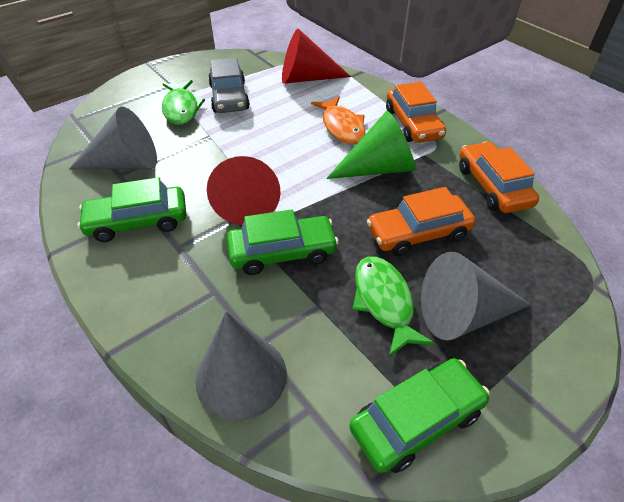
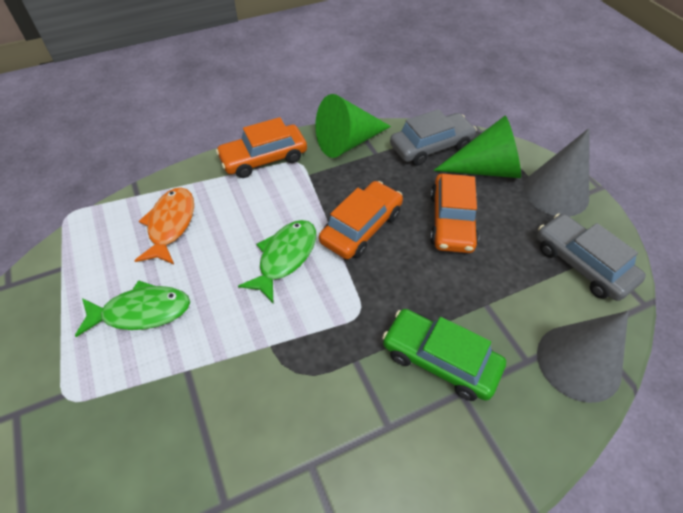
green car: [77,177,186,242] [227,209,339,275] [349,358,490,473] = 3 -> [382,309,506,401] = 1
green cone: [326,111,416,179] = 1 -> [315,94,391,158] [433,116,521,178] = 2
grey car: [208,58,250,113] = 1 -> [390,109,477,166] [537,214,646,301] = 2
grey cone: [69,107,157,169] [195,311,287,421] [421,252,531,340] = 3 -> [524,128,589,216] [537,311,628,403] = 2
red cone: [207,156,281,225] [282,29,351,83] = 2 -> none = 0

